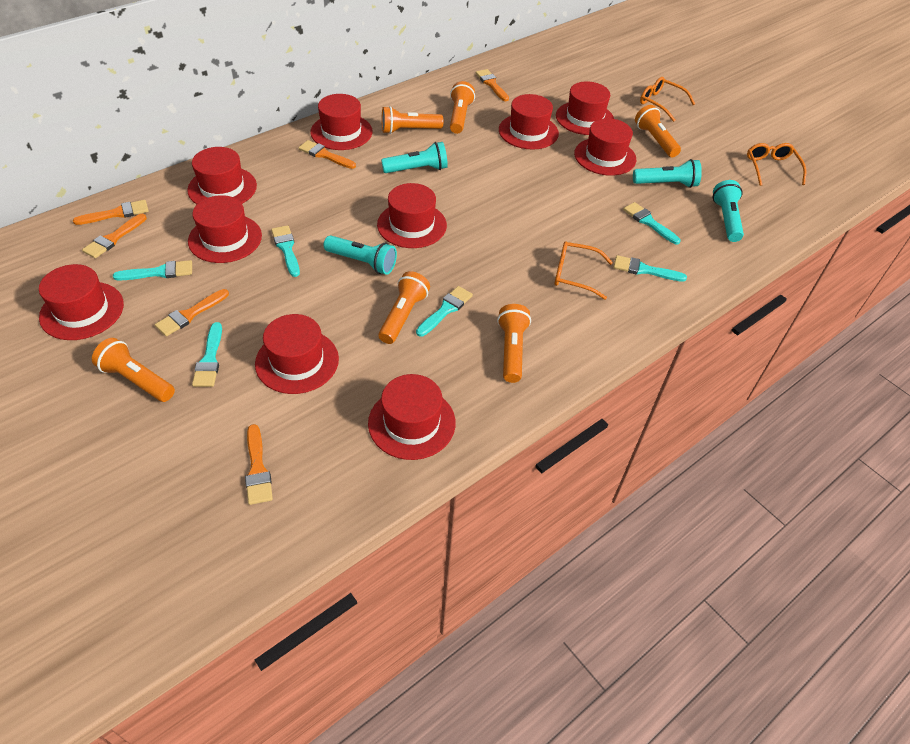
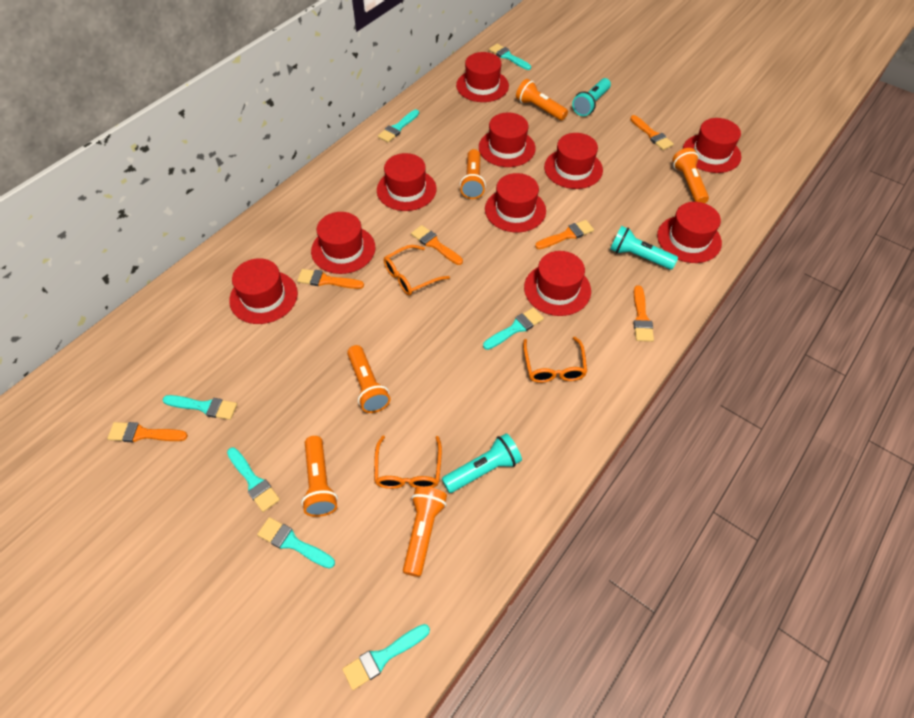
turquoise brush: [113,260,192,281] [192,322,222,387] [271,225,300,277] [416,286,473,337] [613,255,687,282] [623,202,681,244] = 6 -> [162,395,237,420] [227,447,280,512] [257,517,335,569] [342,624,430,690] [378,109,419,142] [483,308,544,350] [489,44,531,70] = 7
turquoise flashlight: [324,235,397,275] [381,142,448,173] [633,159,702,188] [713,180,744,242] = 4 -> [442,433,522,493] [572,78,611,116] [610,226,678,270] = 3

